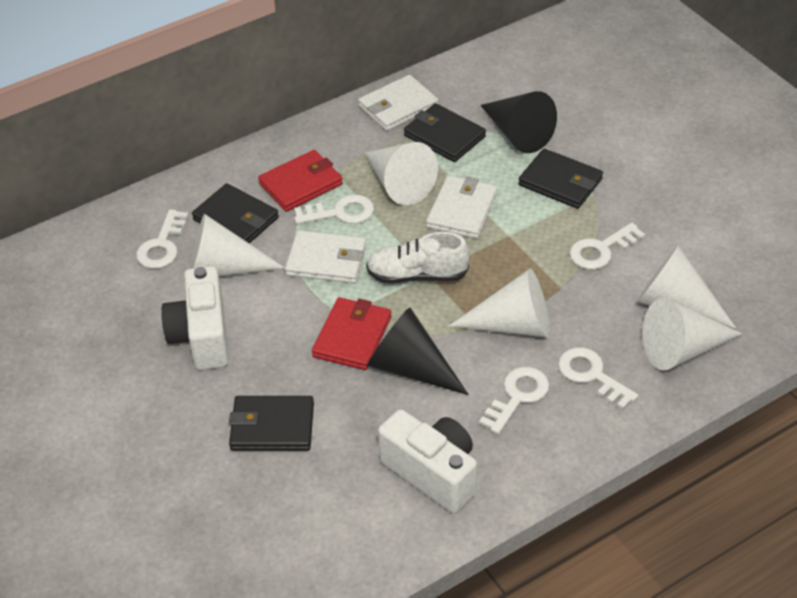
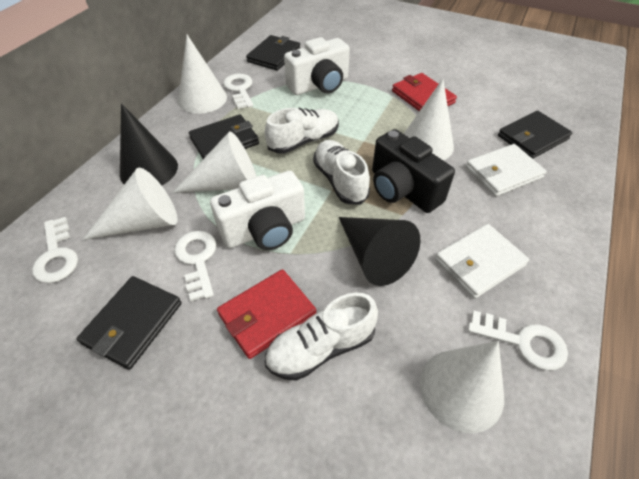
black camera: none = 0 -> [372,129,455,213] = 1
white key: [136,210,188,269] [294,194,374,224] [479,367,549,434] [558,347,639,410] [569,223,645,269] = 5 -> [32,217,78,283] [174,231,216,301] [223,74,253,109] [468,310,568,370] = 4
white shoe: [366,232,470,284] = 1 -> [265,108,339,154] [265,293,378,381] [313,140,370,205] = 3
white wallet: [285,230,366,283] [358,75,438,131] [426,176,497,239] = 3 -> [435,224,529,299] [466,144,547,196] = 2

